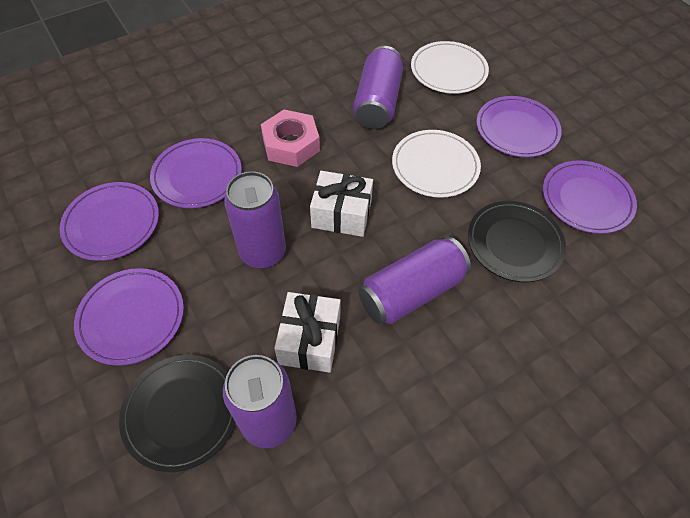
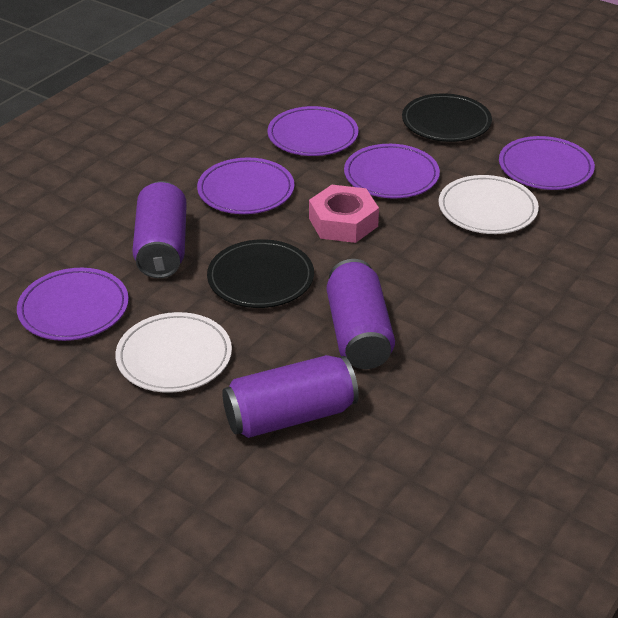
purple can: [223,355,297,449] [224,171,286,269] [353,46,403,129] [359,237,471,324] = 4 -> [132,181,187,278] [222,355,359,438] [327,259,395,369] = 3
white gift: [274,292,341,373] [310,171,373,237] = 2 -> none = 0

